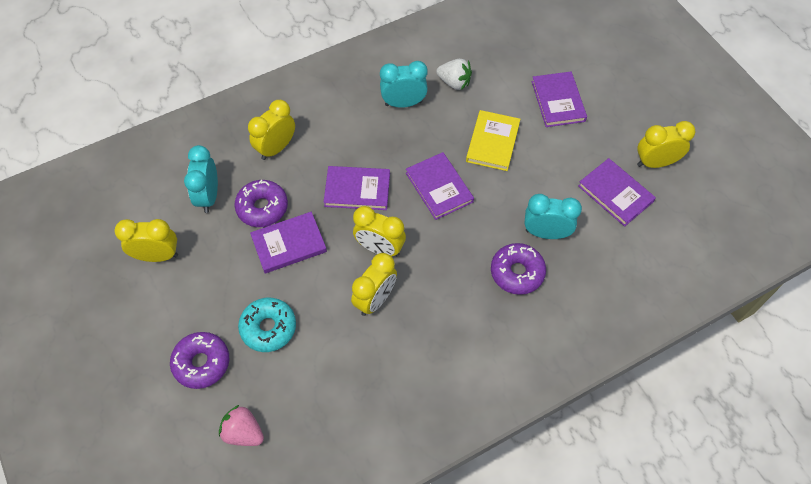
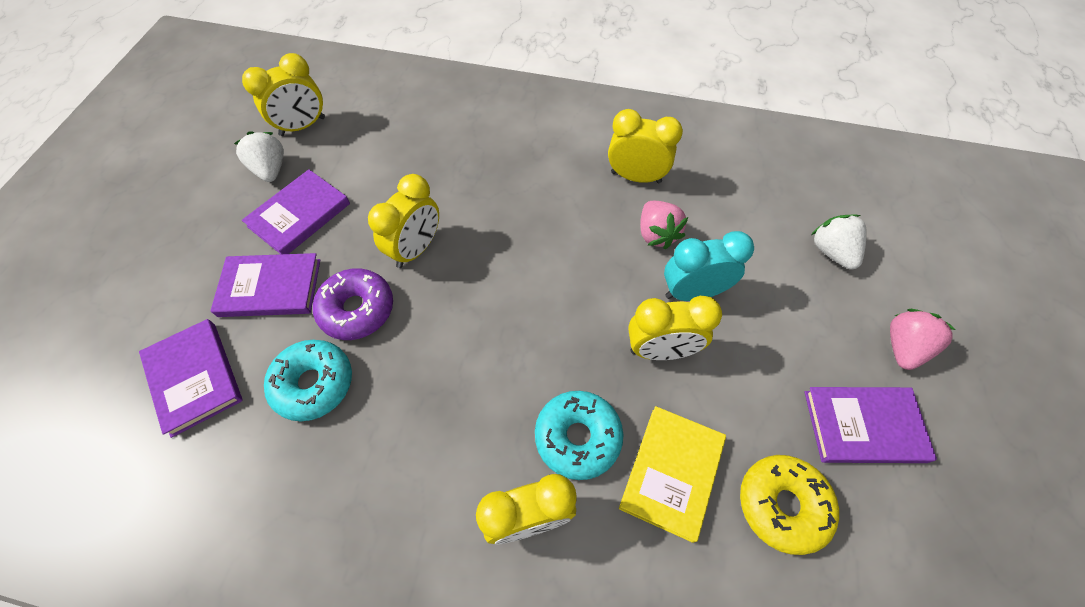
pink strawberry: [219,405,264,446] = 1 -> [640,201,688,249] [890,309,956,370] = 2
purple book: [250,212,327,274] [323,166,390,210] [406,152,474,220] [532,72,587,127] [578,158,656,227] = 5 -> [139,319,243,438] [210,253,320,317] [242,169,350,254] [805,387,937,463] = 4
purple donut: [170,332,229,389] [234,180,288,227] [491,243,546,295] = 3 -> [313,268,393,340] = 1
turquoise clock: [184,145,218,213] [380,61,428,108] [524,194,582,239] = 3 -> [664,231,754,301] = 1
turquoise donut: [238,298,296,352] = 1 -> [264,340,352,421] [535,391,623,480] = 2
white strawberry: [436,59,472,90] = 1 -> [234,131,284,182] [811,214,867,270] = 2
yellow donut: none = 0 -> [740,455,839,555] = 1

